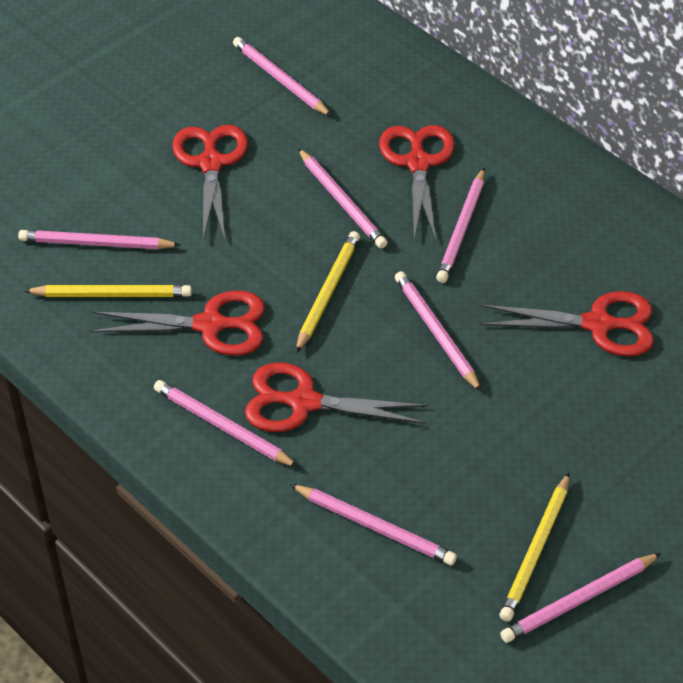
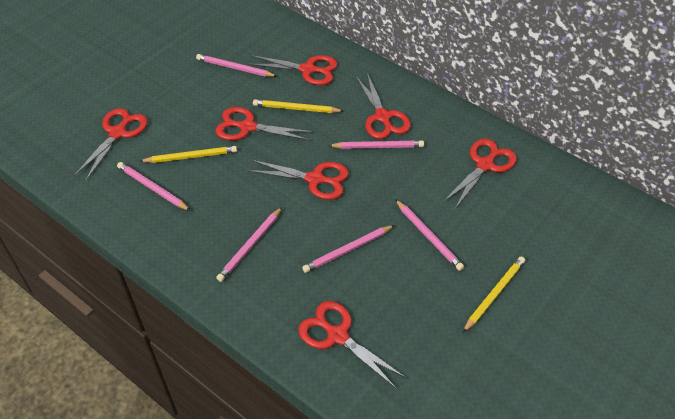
pink pencil: [18,230,181,249] [154,380,298,467] [233,37,332,117] [290,484,457,565] [298,148,388,249] [395,271,482,392] [436,168,485,283] [500,553,661,643] = 8 -> [117,162,191,211] [196,54,277,77] [216,207,282,282] [302,225,394,273] [328,141,424,149] [395,199,464,271] = 6
red scissors: [90,290,265,356] [172,125,248,240] [245,363,428,432] [379,125,455,240] [479,291,654,356] = 5 -> [74,108,148,180] [216,107,313,141] [247,55,338,85] [247,160,349,200] [298,301,406,389] [356,73,411,139] [443,139,517,210] = 7

